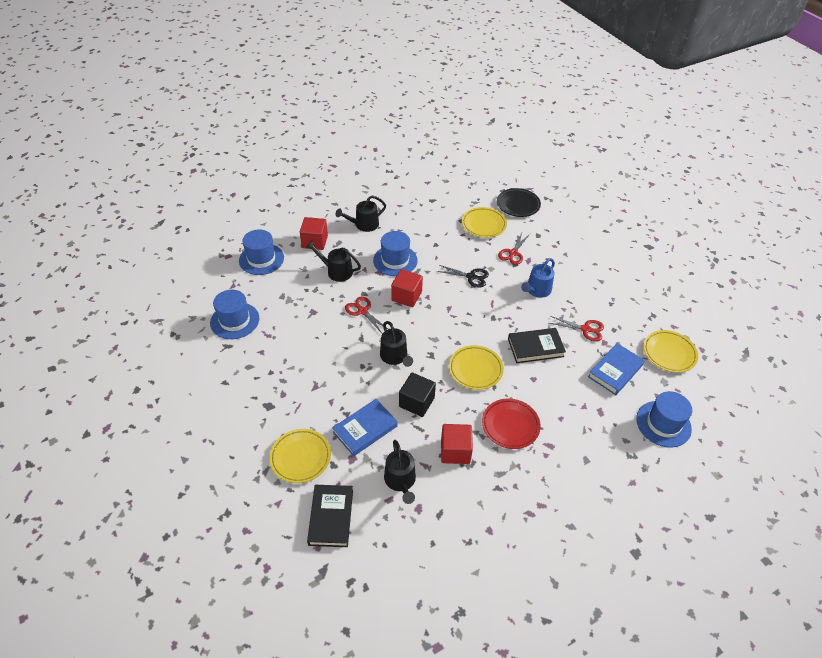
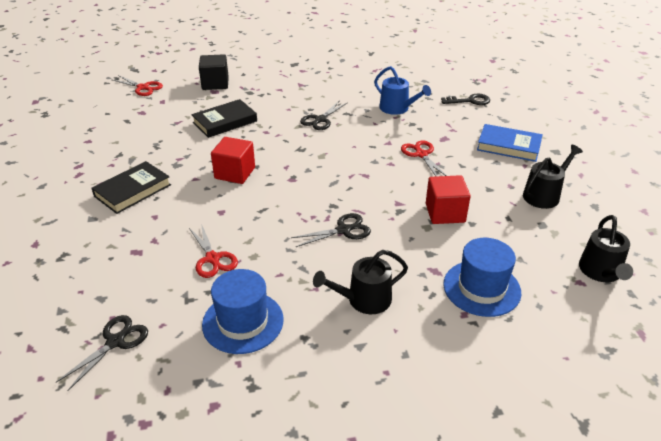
black key: none = 0 -> [441,94,490,105] = 1
black plate: [497,188,541,217] = 1 -> none = 0
black scissors: [437,265,489,288] = 1 -> [56,315,148,391] [291,213,371,247] [300,100,347,130] = 3
black watering can: [306,241,361,282] [336,195,386,232] [380,321,413,367] [384,440,416,504] = 4 -> [313,250,408,314] [523,145,583,209] [579,215,633,282] = 3
blue book: [332,399,397,456] [588,343,645,395] = 2 -> [477,124,543,162] = 1
blue hat: [210,290,259,339] [239,229,284,275] [373,231,418,276] [636,391,692,448] = 4 -> [202,269,284,354] [443,238,521,317] = 2
red cube: [300,217,328,250] [391,269,423,307] [441,424,473,464] = 3 -> [211,137,255,184] [426,175,471,224] = 2
red plate: [482,399,541,449] = 1 -> none = 0
yellow plate: [269,429,331,483] [449,345,504,390] [462,207,507,238] [643,330,698,373] = 4 -> none = 0

